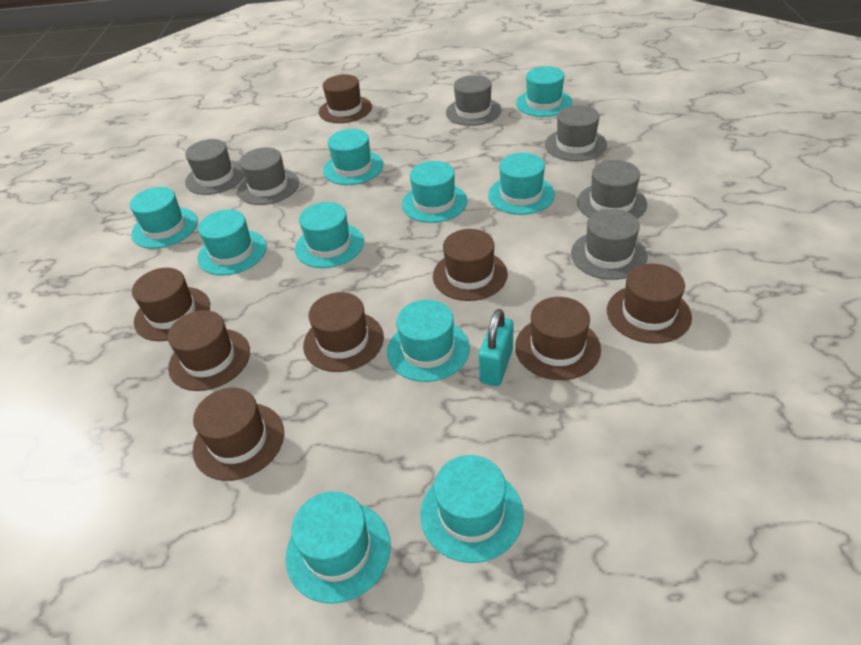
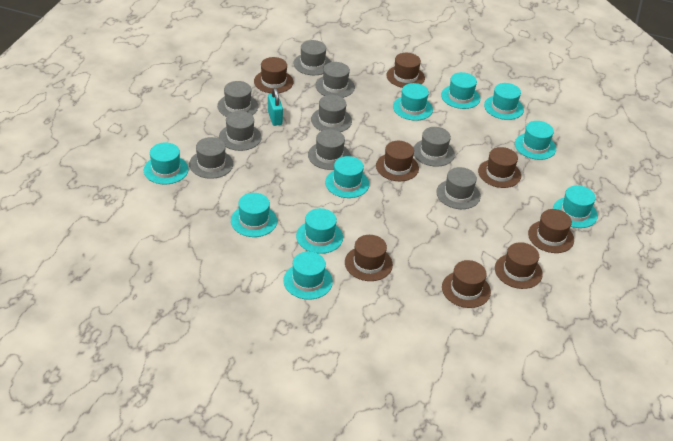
grey hat: [185,139,244,195] [238,147,299,205] [446,75,502,126] [545,105,607,161] [571,209,648,280] [577,160,647,219] = 6 -> [189,137,233,179] [217,81,258,117] [219,111,262,151] [293,40,331,75] [308,129,351,170] [311,95,352,132] [316,62,355,98] [413,127,455,167] [436,167,481,209] = 9

